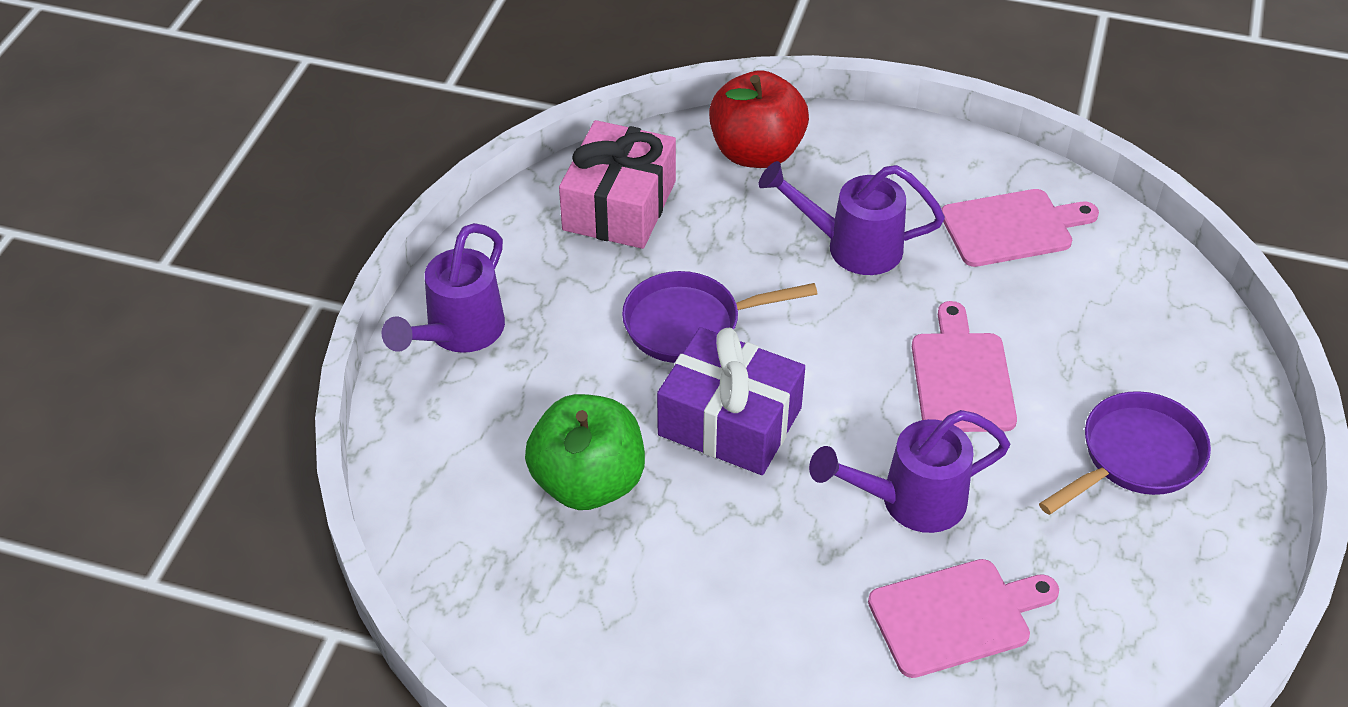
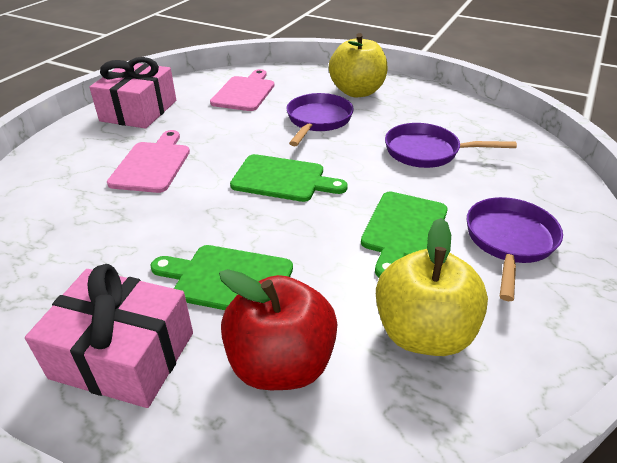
green apple: [525,394,645,510] = 1 -> none = 0
green cutting board: none = 0 -> [150,245,293,310] [230,154,348,202] [361,192,448,277] = 3
pink cutting board: [868,559,1059,678] [912,301,1017,432] [942,189,1099,267] = 3 -> [107,130,190,193] [210,69,274,111] = 2
pink gift: [559,120,676,249] = 1 -> [25,264,193,408] [89,57,176,129] = 2
purple gift: [657,327,805,475] = 1 -> none = 0
purple pan: [622,271,818,363] [1039,391,1211,515] = 2 -> [286,93,354,146] [385,123,517,168] [467,197,563,301] = 3
purple watering can: [382,223,505,353] [758,161,945,275] [809,410,1010,533] = 3 -> none = 0
yellow apple: none = 0 -> [329,33,388,97] [376,218,488,356] = 2

